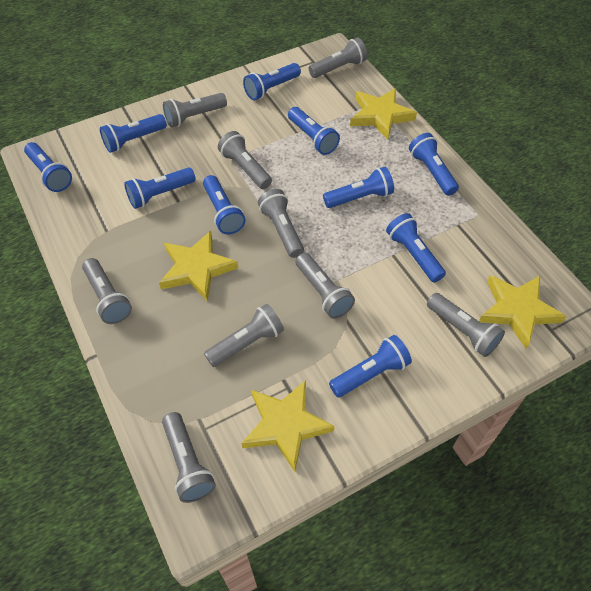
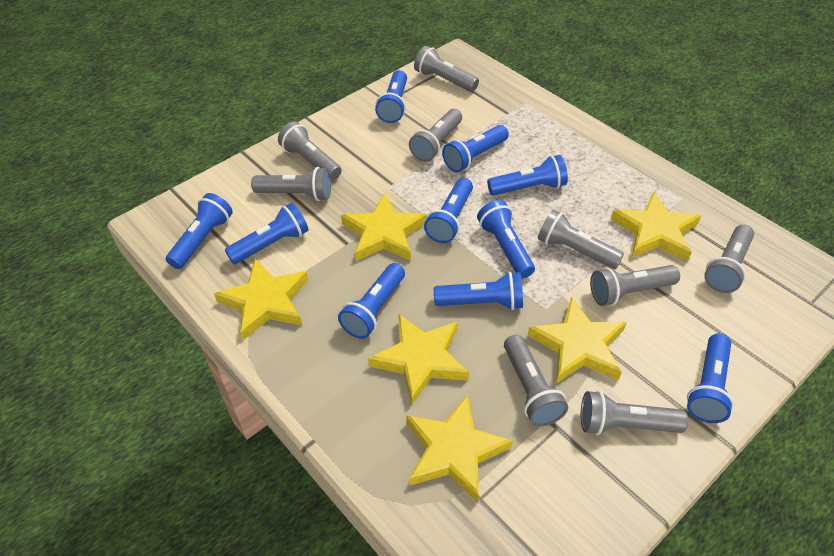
yellow star: [159,231,238,302] [241,380,335,472] [350,88,417,140] [479,275,566,349] = 4 -> [214,258,308,340] [341,193,427,261] [368,314,469,404] [406,394,513,503] [528,297,627,383] [611,191,701,261] = 6

